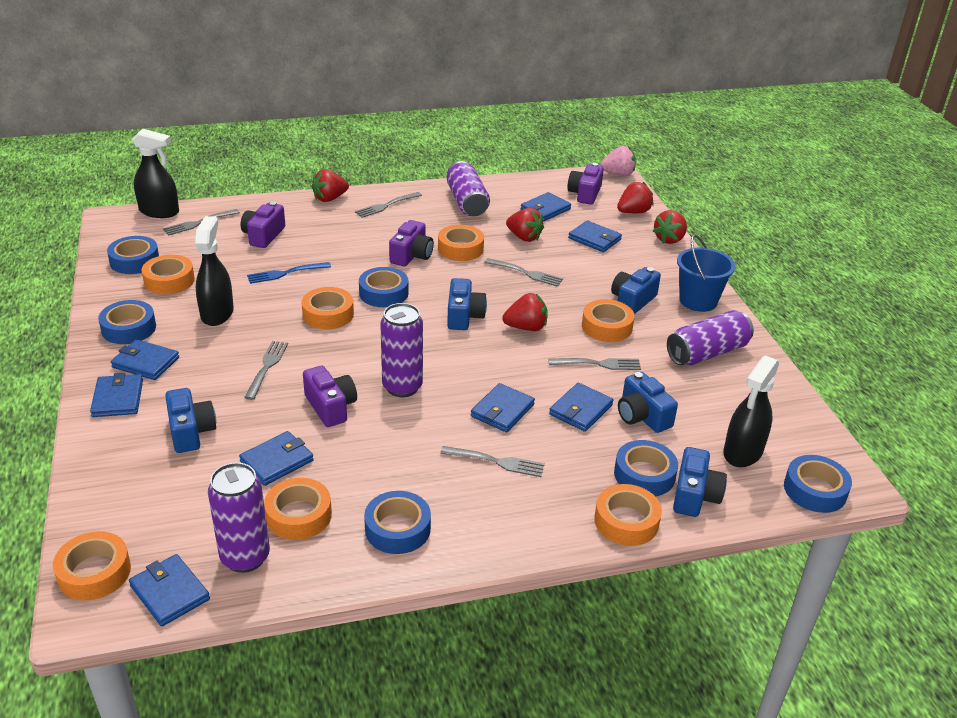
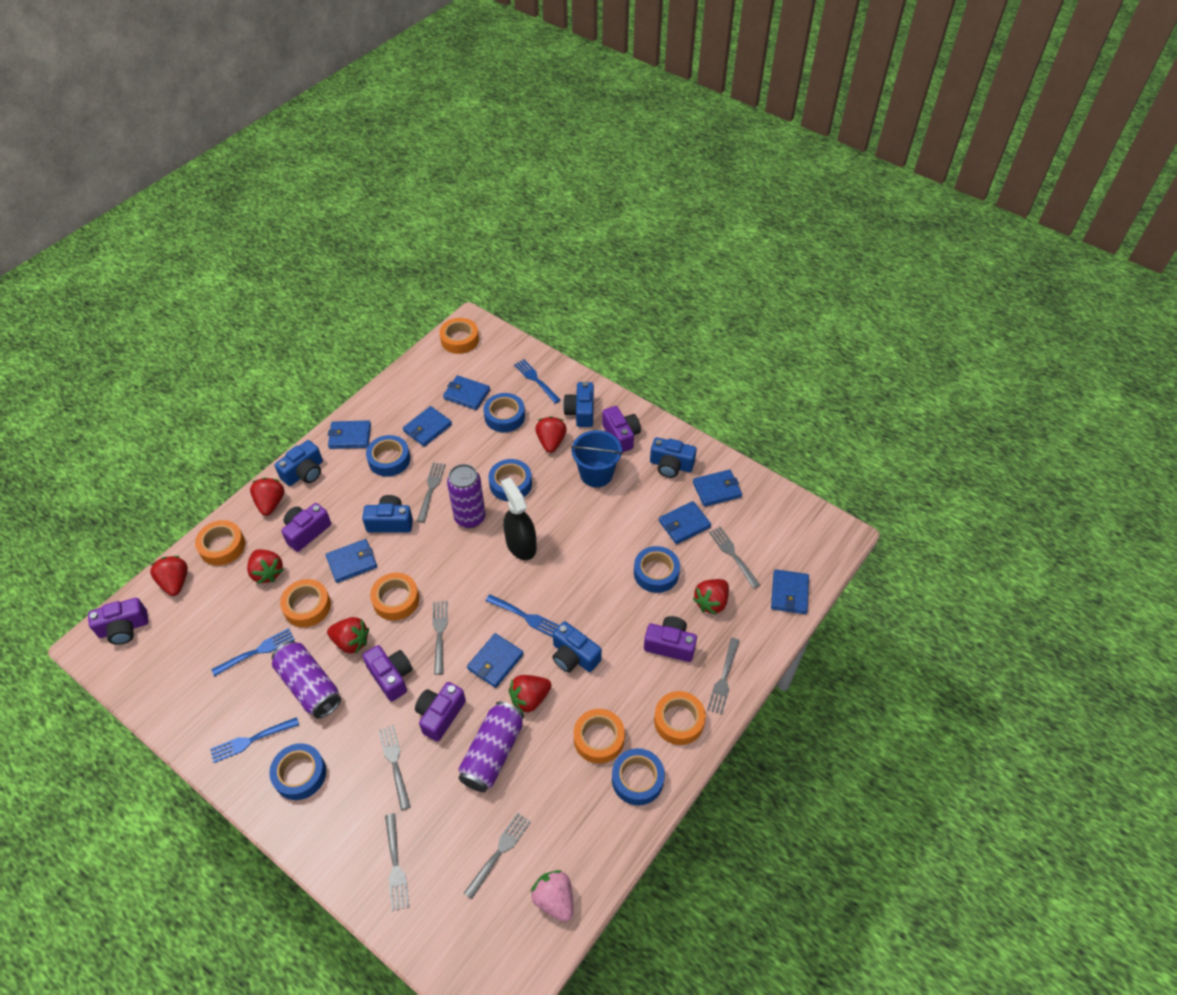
black spray bottle: [132,129,179,218] [195,216,234,326] [723,355,779,467] = 3 -> [501,477,536,560] = 1
blue fork: [247,262,331,284] = 1 -> [210,717,299,763] [211,628,295,676] [486,594,559,637] [514,359,561,404] = 4
grey fork: [163,209,240,236] [244,341,288,400] [355,192,422,218] [440,446,545,477] [484,258,563,287] [548,358,641,370] = 6 -> [379,725,411,810] [385,813,409,911] [417,462,446,523] [433,601,448,675] [464,813,531,899] [707,638,740,715] [709,527,760,589] = 7
orange tape: [53,531,131,601] [141,255,195,295] [264,478,332,540] [301,287,354,329] [438,225,484,261] [582,299,635,342] [594,484,662,546] = 7 -> [195,520,245,566] [280,579,331,627] [370,573,419,621] [439,318,479,354] [574,709,625,764] [654,691,706,745] = 6
purple camera: [241,202,285,248] [303,366,357,427] [389,220,434,266] [567,163,604,205] = 4 -> [88,598,148,645] [281,503,331,552] [363,645,413,701] [415,682,466,742] [602,406,641,453] [644,616,697,662] = 6
purple can: [208,462,270,573] [380,303,423,397] [447,161,490,216] [667,310,754,365] = 4 -> [272,641,341,719] [447,464,486,528] [458,702,524,792] = 3
red strawberry: [312,169,349,202] [503,293,547,331] [506,208,544,242] [617,182,654,213] [653,210,687,244] = 5 -> [150,556,188,596] [247,549,284,584] [250,478,284,516] [327,617,369,654] [508,675,552,714] [535,416,567,453] [693,579,729,615] = 7

